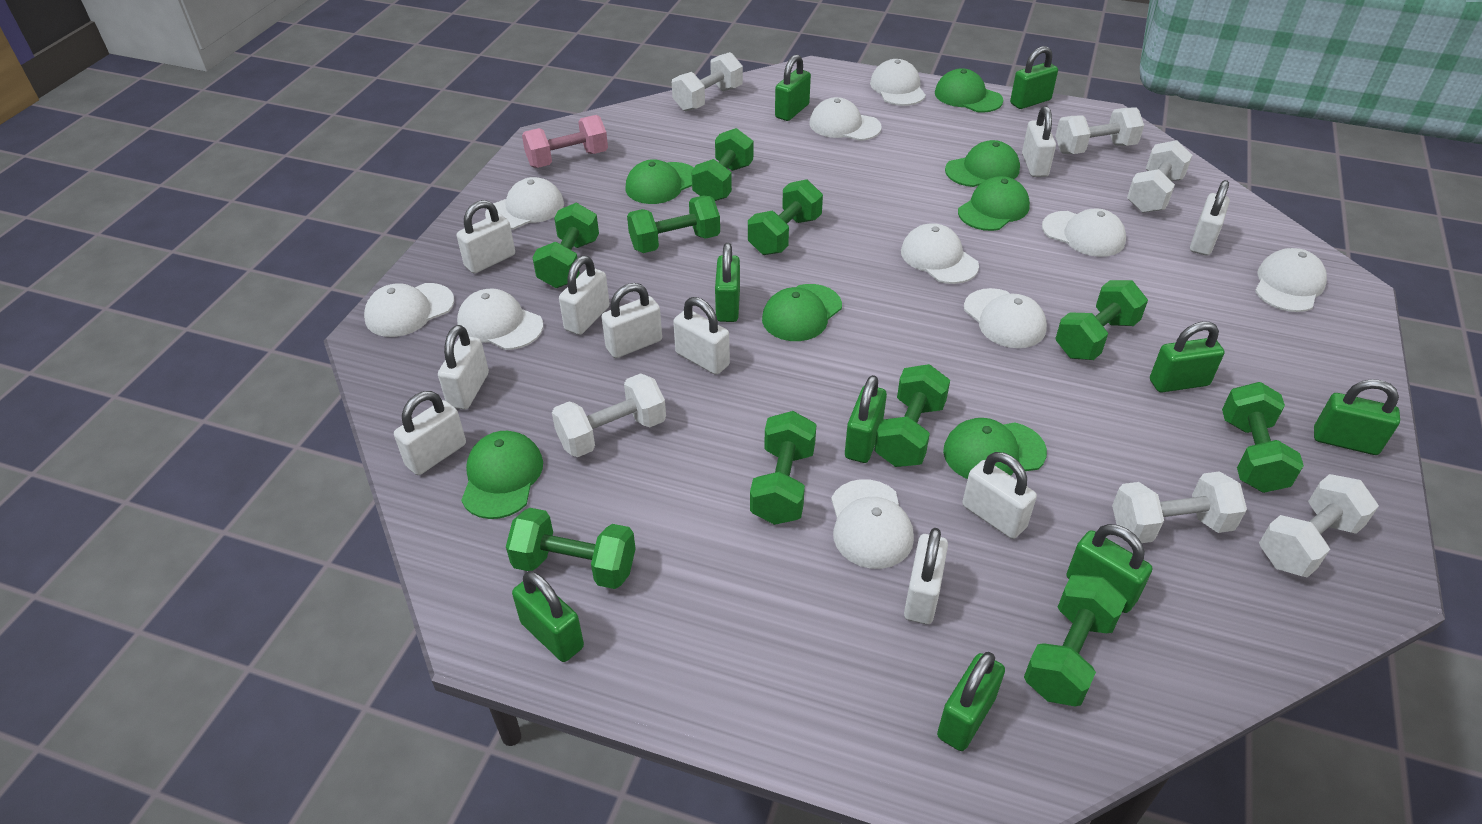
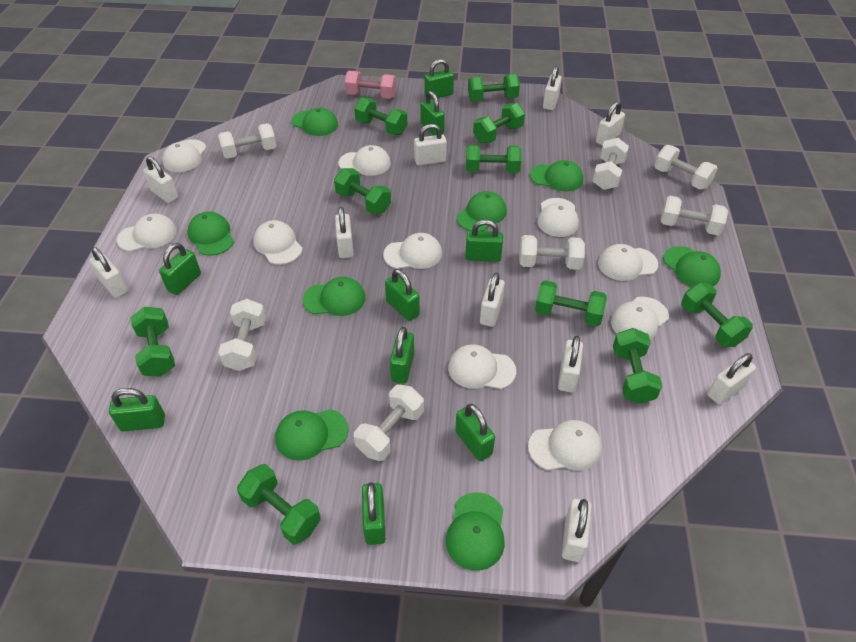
green cap: [461,431,543,519] [625,159,694,204] [762,284,842,341] [935,68,1003,113] [943,418,1047,479] [945,140,1020,187] [958,176,1030,231] = 7 -> [187,211,234,256] [275,409,349,461] [292,108,338,136] [302,277,366,316] [446,492,505,571] [457,191,507,231] [530,160,583,192] [663,246,721,287] = 8
white dumbbell: [552,373,666,457] [672,52,743,112] [1055,107,1144,154] [1112,471,1247,543] [1127,140,1192,213] [1259,474,1379,578] = 6 -> [218,123,277,159] [218,299,266,371] [354,384,424,461] [519,235,585,270] [592,138,629,190] [654,145,718,189] [660,196,728,235] = 7

